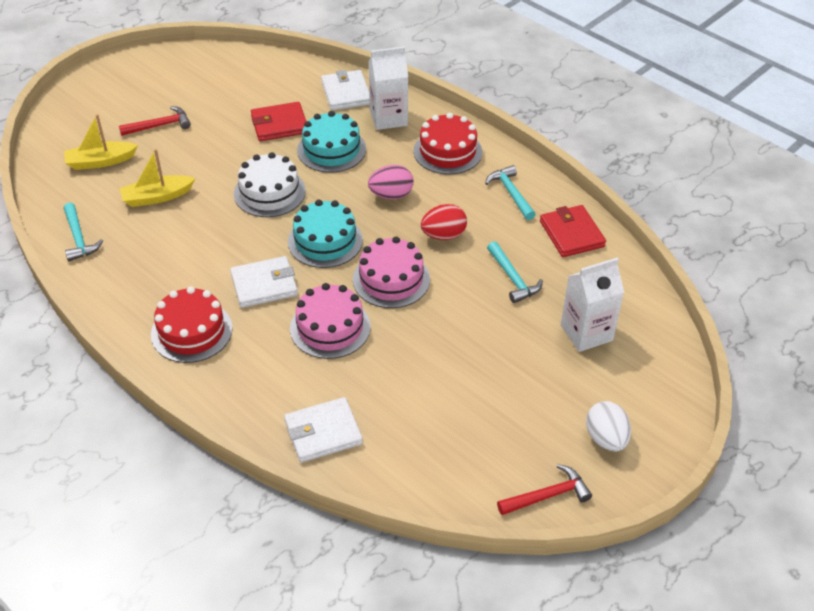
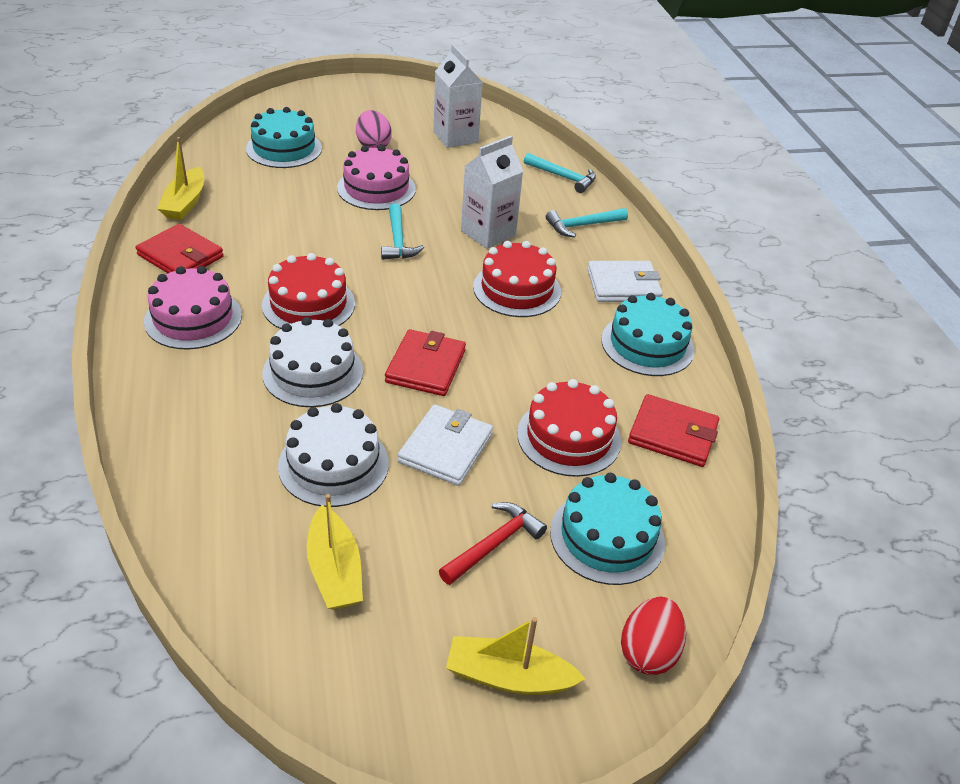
red cake: [151,286,233,363] [414,113,482,175] = 2 -> [262,253,355,329] [473,241,561,317] [517,379,621,477] = 3
red hammer: [119,106,191,136] [497,464,592,515] = 2 -> [439,502,547,585] = 1
red wallet: [251,102,306,141] [540,205,606,257] = 2 -> [135,224,224,273] [385,329,466,396] [628,394,719,467] = 3
turquoise cake: [288,200,363,268] [297,111,366,173] = 2 -> [246,107,322,168] [550,473,665,585] [601,293,695,376] = 3
white cake: [234,152,306,217] = 1 -> [262,317,363,407] [278,403,389,507] = 2
white egg: [586,401,631,452] = 1 -> none = 0
white wallet: [230,256,298,308] [284,397,363,463] [321,70,370,110] = 3 -> [398,404,493,486] [587,261,663,302] = 2
yellow boat: [64,114,138,170] [119,149,195,207] = 2 -> [157,137,204,220] [307,494,363,610] [446,617,586,695] = 3

